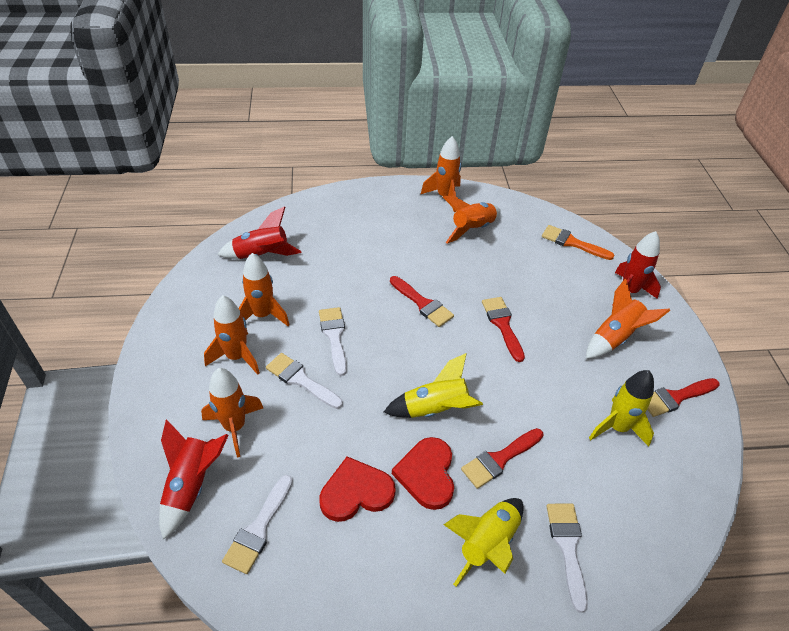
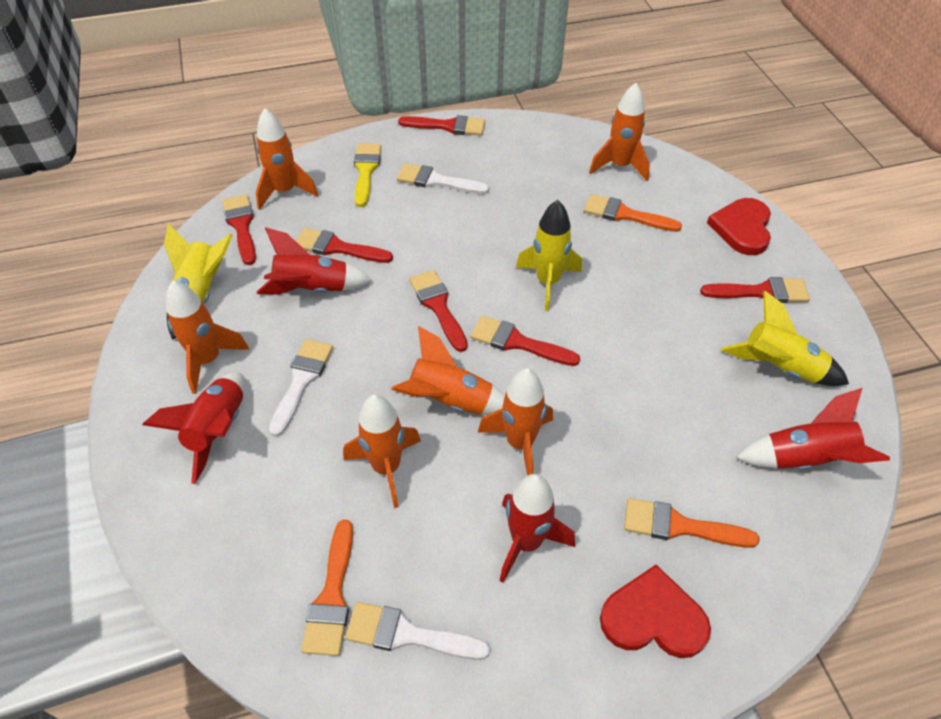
orange brush: [542,225,615,260] = 1 -> [301,520,353,656] [584,194,682,232] [624,498,759,548] = 3
red brush: [390,276,454,327] [461,428,543,489] [482,297,525,362] [647,378,719,417] = 4 -> [222,194,256,265] [296,228,393,263] [398,115,485,135] [409,270,468,352] [470,316,580,366] [700,277,810,303] = 6
red rocket: [159,419,229,540] [217,206,302,259] [612,231,661,305] = 3 -> [143,372,244,484] [257,227,373,295] [499,474,575,583] [736,388,890,470] = 4
white brush: [222,475,293,574] [266,353,343,409] [319,307,347,376] [547,504,588,612] = 4 -> [269,339,333,437] [345,602,490,660] [397,163,489,194] = 3
yellow brush: none = 0 -> [354,143,381,207] = 1

